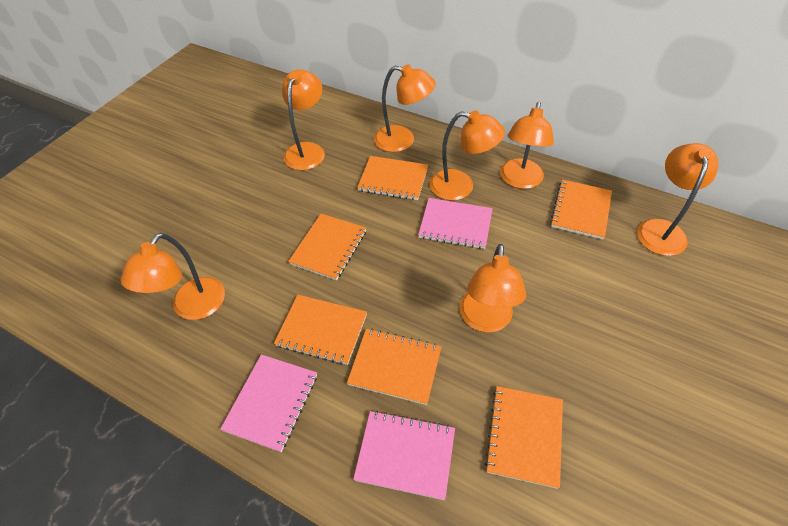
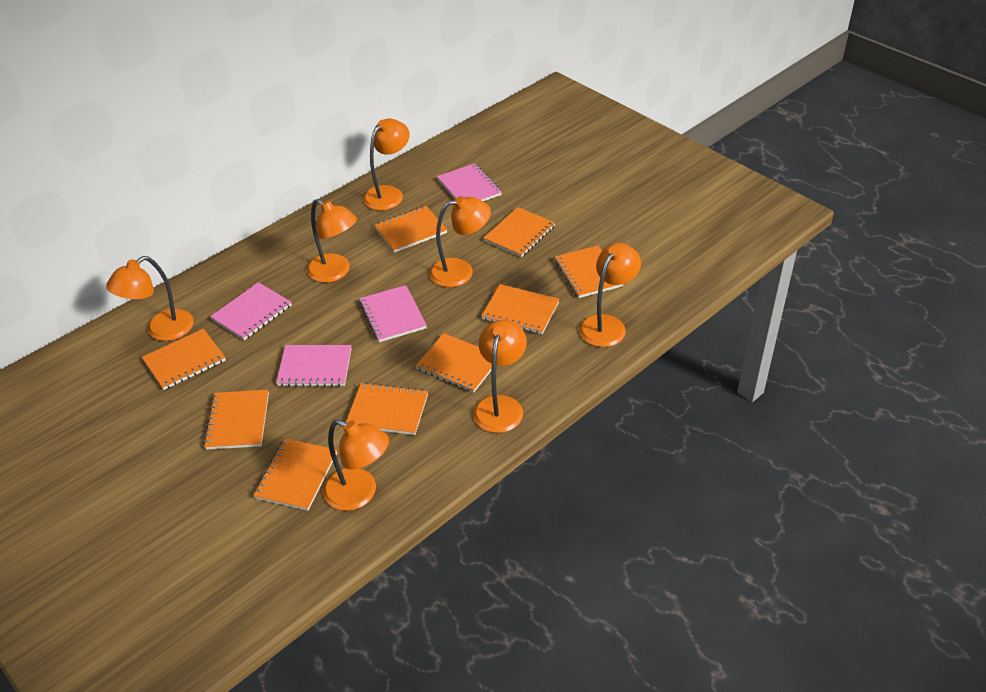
orange notebook: [274,295,367,365] [288,214,366,281] [347,329,441,405] [357,156,428,200] [485,386,563,489] [550,179,612,240] = 6 -> [142,329,226,390] [203,390,269,450] [253,439,337,511] [346,382,428,435] [374,206,447,253] [415,333,492,393] [481,284,559,334] [484,207,555,257] [555,245,623,298] = 9
pink notebook: [220,354,317,452] [353,411,455,500] [418,198,493,249] = 3 -> [210,282,292,340] [276,345,352,387] [359,285,427,342] [437,163,502,201] = 4

